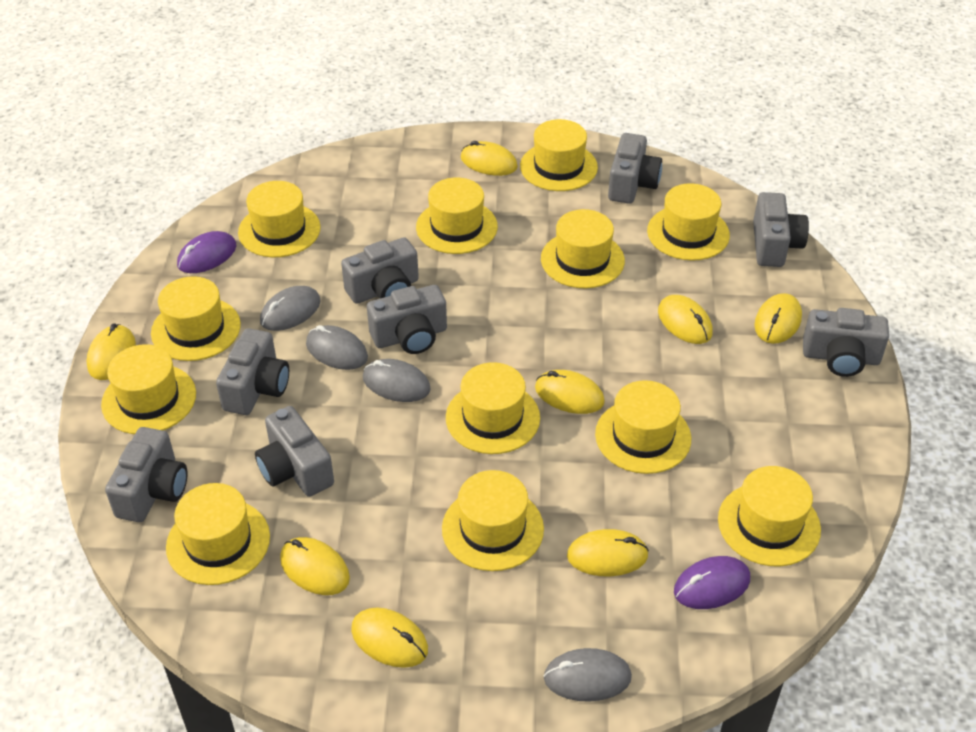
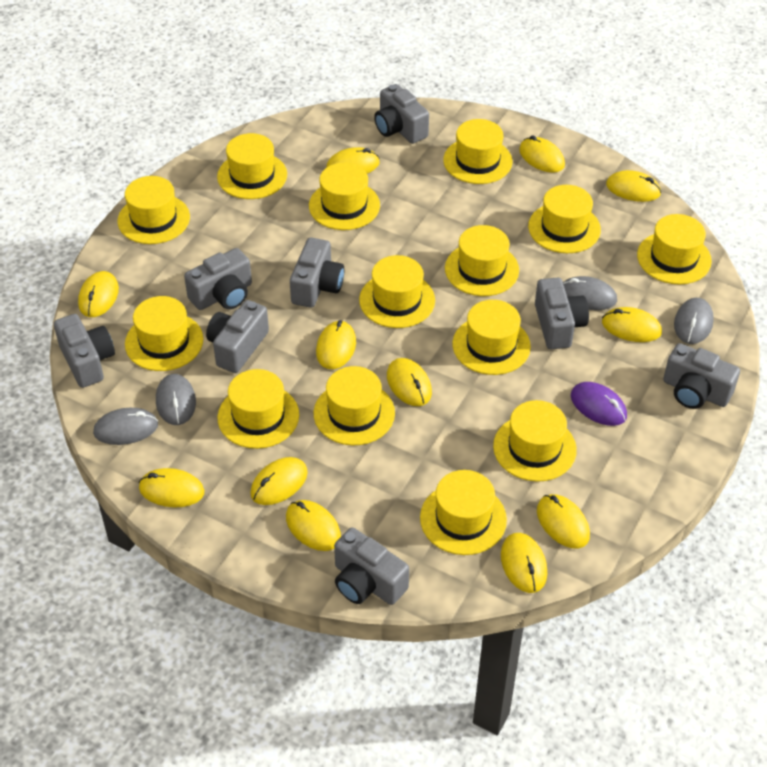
purple mouse: [177,231,236,273] [674,556,750,609] = 2 -> [571,382,627,426] = 1
yellow hat: [101,344,196,434] [151,276,241,361] [166,483,270,585] [238,181,321,257] [416,177,498,254] [442,470,544,571] [446,362,540,454] [520,119,598,191] [541,209,625,288] [595,380,691,474] [647,183,730,261] [718,466,821,566] = 12 -> [117,176,190,244] [125,296,203,371] [217,133,287,199] [217,369,299,449] [309,163,380,230] [314,366,395,445] [359,255,435,328] [420,470,507,555] [443,119,513,184] [445,225,519,296] [452,300,531,375] [493,400,577,482] [528,185,601,253] [637,214,712,284] = 14
yellow mouse: [87,323,136,380] [280,537,350,595] [351,608,428,668] [461,141,518,176] [535,370,605,414] [567,529,649,577] [658,295,713,344] [755,293,802,344] = 8 -> [78,271,119,317] [139,468,205,507] [250,457,308,505] [286,500,341,551] [316,320,356,369] [326,147,380,173] [387,358,432,406] [501,533,547,593] [519,135,565,173] [537,494,590,549] [602,307,662,342] [606,170,661,202] = 12

